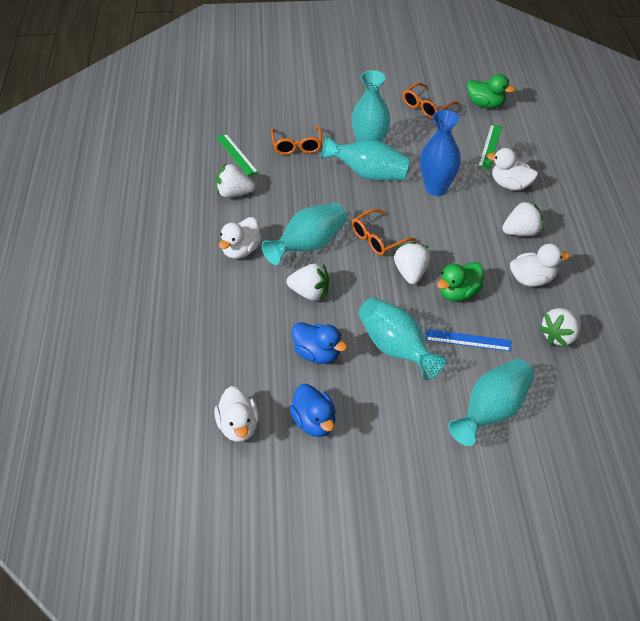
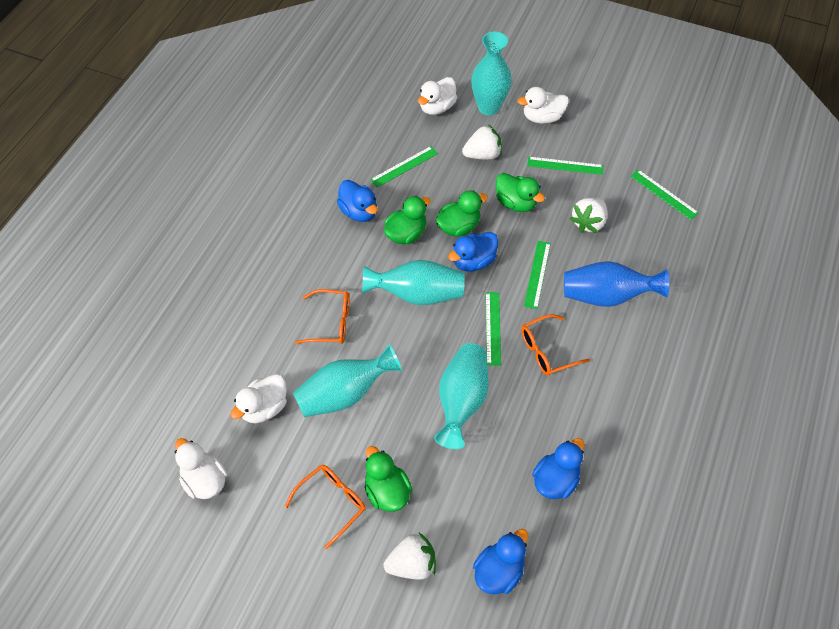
blue duck: [290,384,336,437] [292,322,347,364] = 2 -> [337,180,378,222] [448,232,498,271] [473,529,528,594] [532,438,584,499] = 4
blue ruler: [425,329,511,352] = 1 -> none = 0
green duck: [437,262,484,302] [467,74,515,108] = 2 -> [365,446,412,512] [384,196,431,244] [436,190,488,237] [496,173,545,212] = 4
green ruler: [216,134,259,176] [478,124,502,169] = 2 -> [370,146,438,188] [485,292,501,366] [524,241,551,309] [527,157,603,175] [631,169,699,220] = 5
turquoise vase: [262,203,347,265] [321,135,411,181] [352,70,390,142] [359,298,446,380] [448,359,534,446] = 5 -> [293,344,402,417] [362,260,465,305] [434,343,489,449] [471,32,512,115] = 4
white strawberry: [216,164,255,197] [287,264,329,301] [394,241,430,284] [502,200,544,236] [539,308,581,347] = 5 -> [384,533,436,580] [462,124,502,160] [570,198,607,233] = 3

